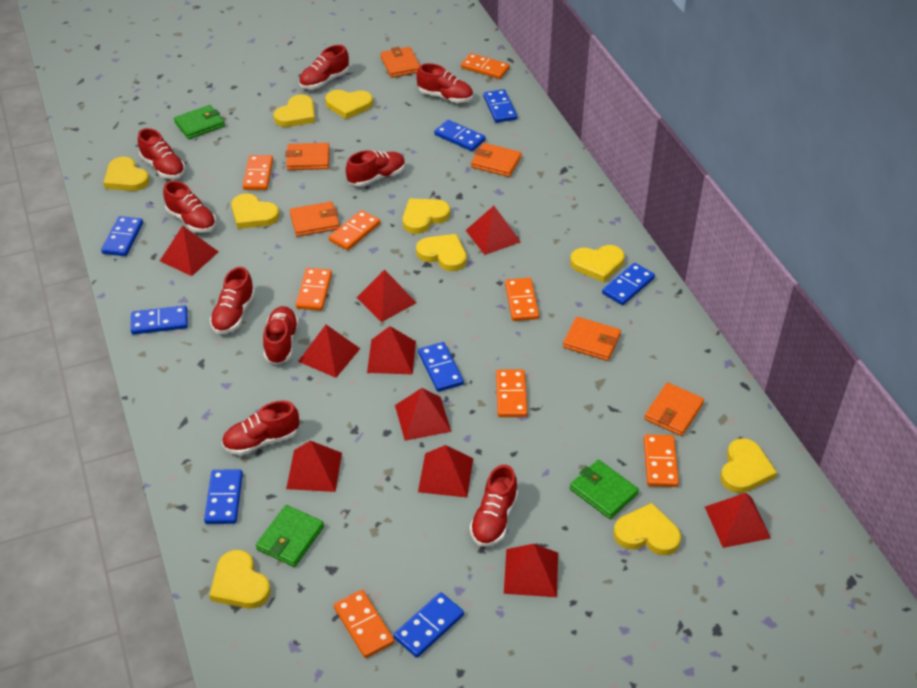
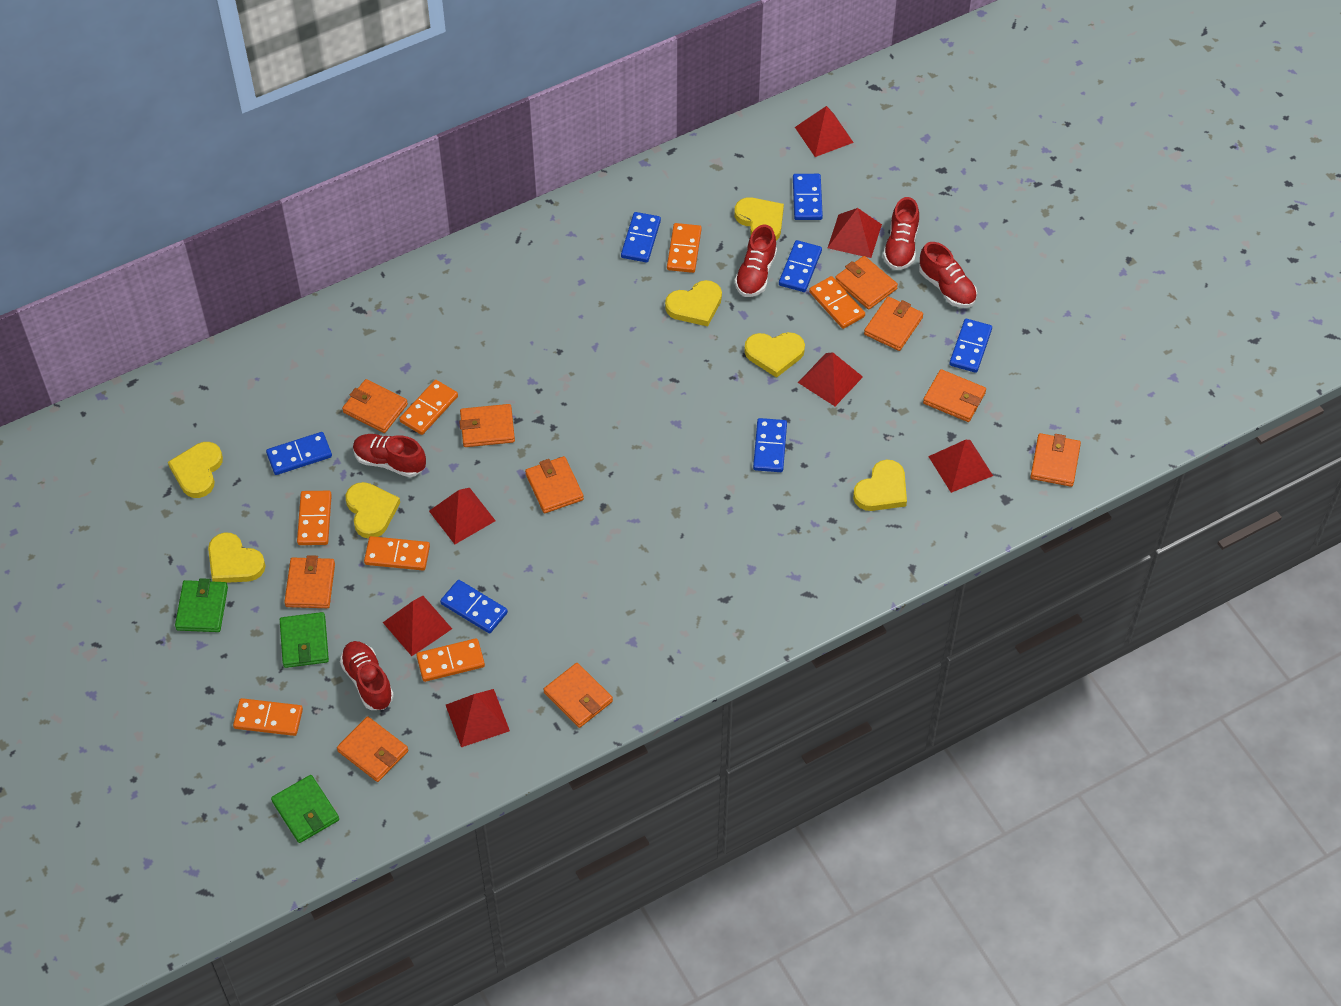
blue domino: [101,216,143,256] [131,305,188,335] [204,469,243,524] [393,592,464,658] [418,342,464,392] [434,120,486,151] [483,89,517,123] [602,263,655,305] = 8 -> [266,432,332,475] [440,580,508,633] [621,212,661,262] [753,418,787,472] [779,240,822,292] [793,174,823,220] [949,319,992,373] = 7
orange domino: [243,155,273,190] [296,268,332,311] [329,210,380,250] [334,590,394,658] [461,53,510,79] [496,369,528,417] [505,278,539,321] [644,434,679,487] = 8 -> [233,698,303,736] [297,491,332,545] [364,536,430,571] [399,380,458,435] [416,638,485,682] [667,223,702,273] [809,276,865,329] = 7
orange wallet: [285,143,330,170] [290,202,339,237] [380,47,420,78] [471,143,522,177] [563,317,621,361] [644,382,704,436] = 6 -> [284,555,335,608] [337,716,408,782] [342,379,408,433] [459,404,515,447] [525,456,584,513] [544,663,613,728] [835,256,898,310] [864,297,923,351] [923,369,986,422] [1030,433,1081,487] = 10
red pyramid: [160,226,219,276] [286,441,342,492] [298,325,360,378] [357,270,416,322] [367,326,416,375] [395,388,451,441] [418,445,473,498] [465,206,521,255] [504,544,558,597] [705,493,771,548] = 10 -> [383,596,452,656] [429,488,496,544] [446,689,510,747] [795,106,854,157] [798,352,863,406] [828,208,882,258] [928,440,993,493] = 7
red shoe: [138,128,185,179] [163,181,216,233] [210,267,255,334] [222,401,299,455] [263,306,299,364] [299,45,349,89] [346,150,406,187] [416,63,473,103] [470,465,518,547] = 9 -> [340,641,394,710] [353,434,426,477] [735,225,777,297] [883,197,919,270] [919,242,977,308] = 5
yellow heart: [104,157,149,191] [209,550,271,609] [231,193,279,229] [274,95,315,127] [325,90,373,119] [403,199,450,234] [416,234,467,271] [570,245,625,282] [614,503,681,555] [721,438,777,493] = 10 -> [168,442,223,498] [208,532,266,583] [345,482,400,539] [665,280,722,327] [734,197,784,241] [744,332,805,378] [853,459,907,511] = 7

